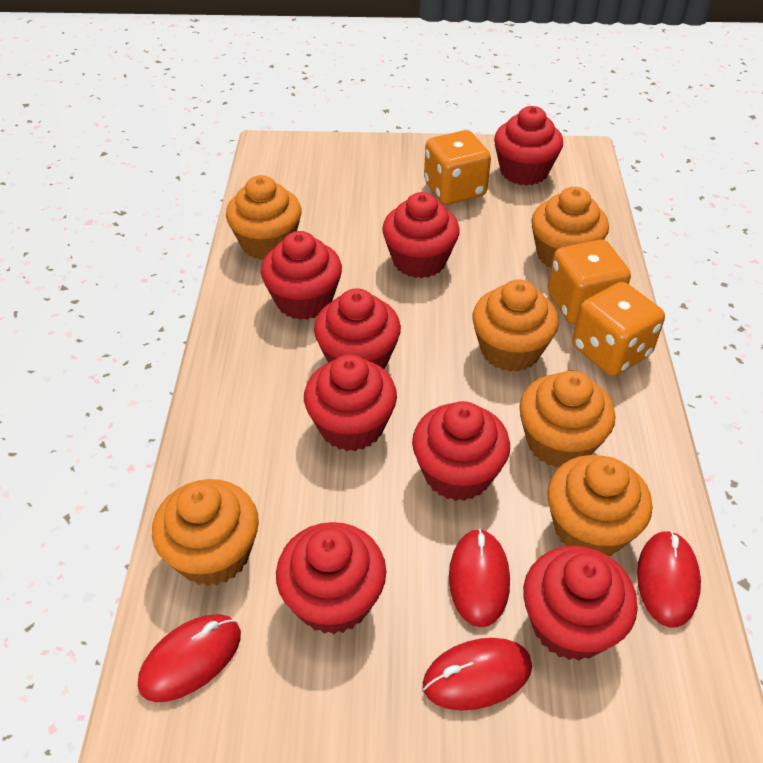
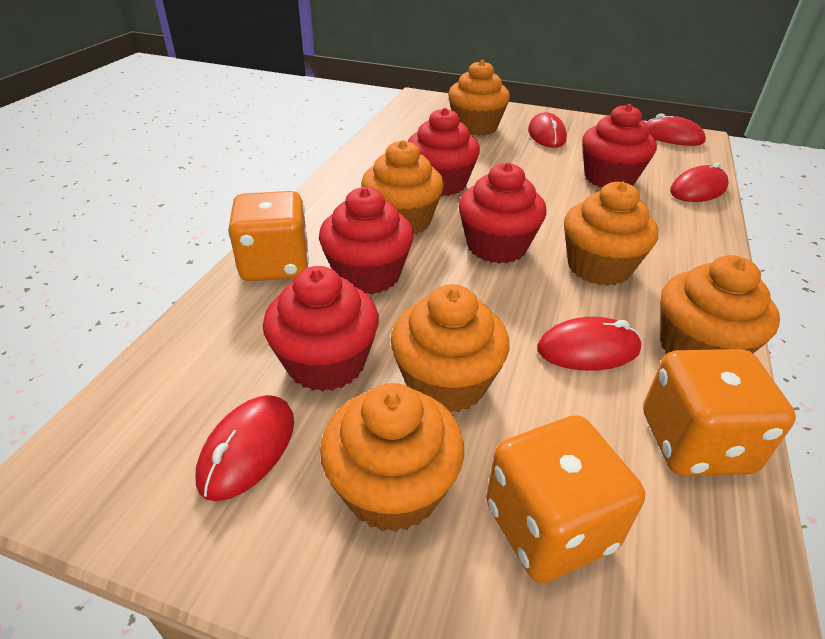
red cupcake: [261,231,342,320] [276,522,386,634] [304,354,397,451] [314,288,401,369] [382,192,460,278] [412,401,510,501] [494,106,563,186] [523,546,638,661] = 8 -> [263,266,379,392] [319,187,414,294] [408,108,480,196] [459,162,547,264] [582,104,657,188] = 5
red mouse: [138,614,241,702] [423,638,532,711] [449,529,510,627] [637,530,701,627] = 4 -> [195,395,294,501] [528,112,567,148] [537,317,641,371] [645,114,706,146] [670,162,729,202] = 5

